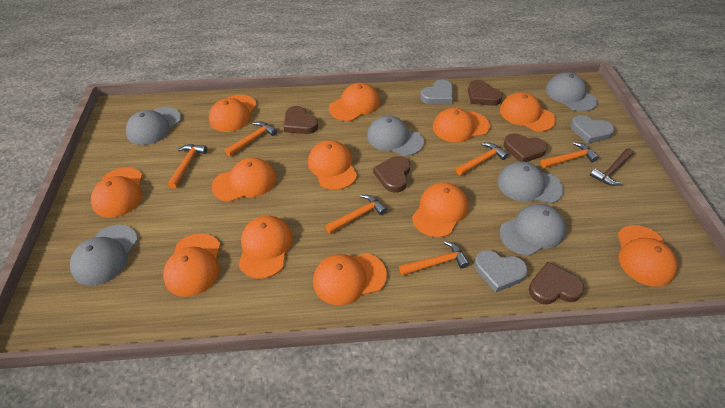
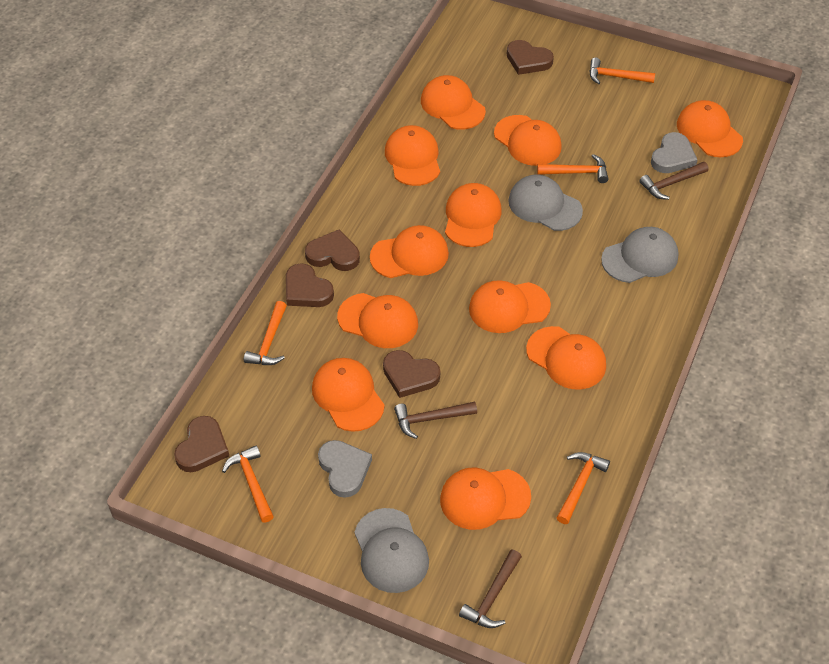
brown hammer: [590,148,633,186] = 1 -> [394,402,477,439] [459,549,522,628] [639,162,709,200] = 3
grey cap: [70,225,138,286] [126,107,181,145] [367,116,424,156] [497,162,564,203] [500,204,566,256] [546,72,598,112] = 6 -> [354,508,429,593] [508,175,583,231] [601,227,678,283] = 3
grey heart: [420,80,453,104] [474,250,528,293] [570,115,614,144] = 3 -> [318,440,372,498] [651,132,697,173] = 2
orange cap: [91,167,142,218] [163,233,220,297] [209,95,257,132] [212,158,276,202] [239,216,293,279] [308,140,357,190] [313,253,387,305] [329,83,380,121] [412,182,468,237] [433,108,490,143] [500,92,556,132] [618,225,678,287] = 12 -> [312,358,385,432] [337,293,418,348] [370,225,449,278] [385,125,440,186] [421,75,486,130] [440,468,531,530] [445,183,502,247] [469,280,551,333] [494,115,562,166] [526,326,606,390] [677,100,743,157] = 11
orange hammer: [168,144,207,189] [225,121,277,156] [325,195,387,234] [399,241,469,276] [456,142,508,175] [541,142,599,168] = 6 -> [222,445,274,522] [244,301,287,365] [537,154,608,183] [557,452,610,524] [590,58,655,84] = 5

